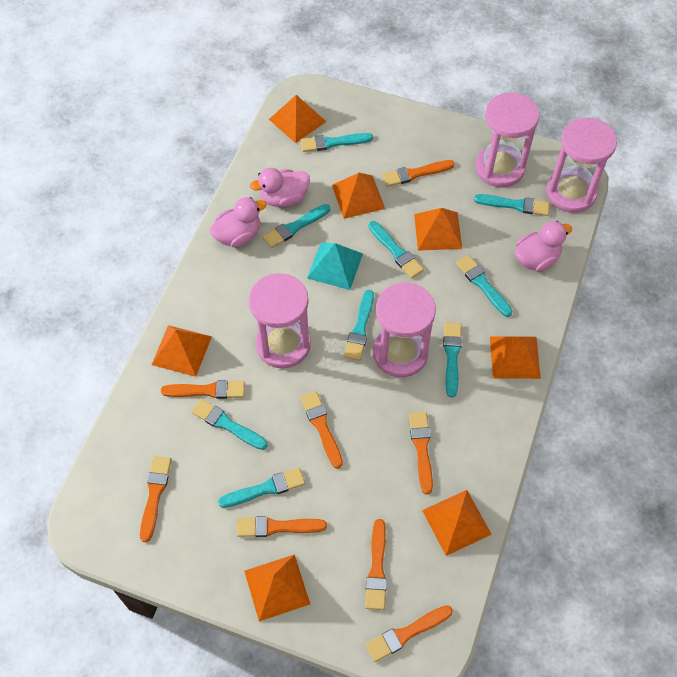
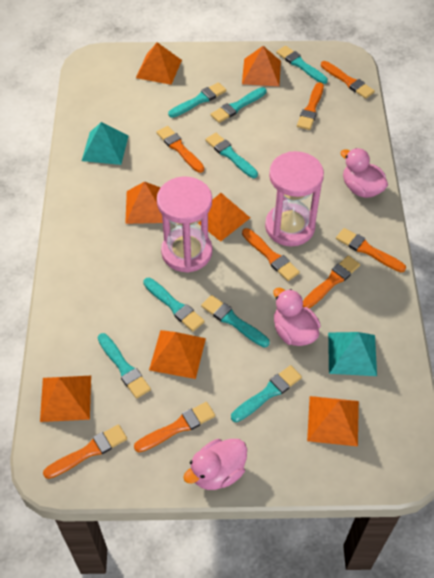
pink hourglass: [249,273,311,368] [373,282,436,377] [476,92,539,187] [546,118,617,213] = 4 -> [157,176,212,273] [265,151,324,246] = 2
turquoise brush: [191,399,267,450] [218,468,305,508] [263,204,330,248] [300,133,373,152] [344,290,374,361] [368,221,424,278] [443,322,462,397] [456,255,512,317] [474,194,550,216] = 9 -> [98,333,151,399] [143,278,205,332] [168,82,226,118] [201,295,270,347] [205,133,258,178] [210,87,266,123] [231,365,302,422] [276,46,328,84] = 8
turquoise pyramid: [307,243,363,290] = 1 -> [82,122,128,165] [328,332,377,376] = 2

